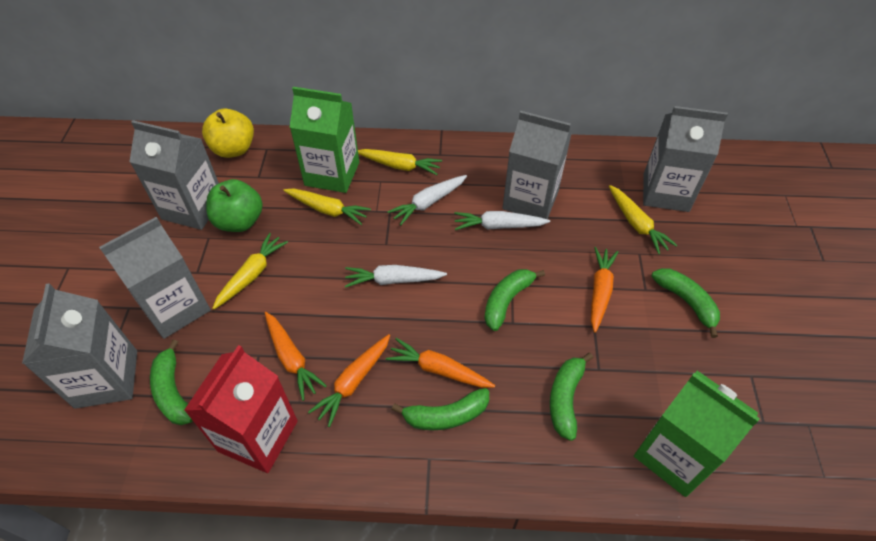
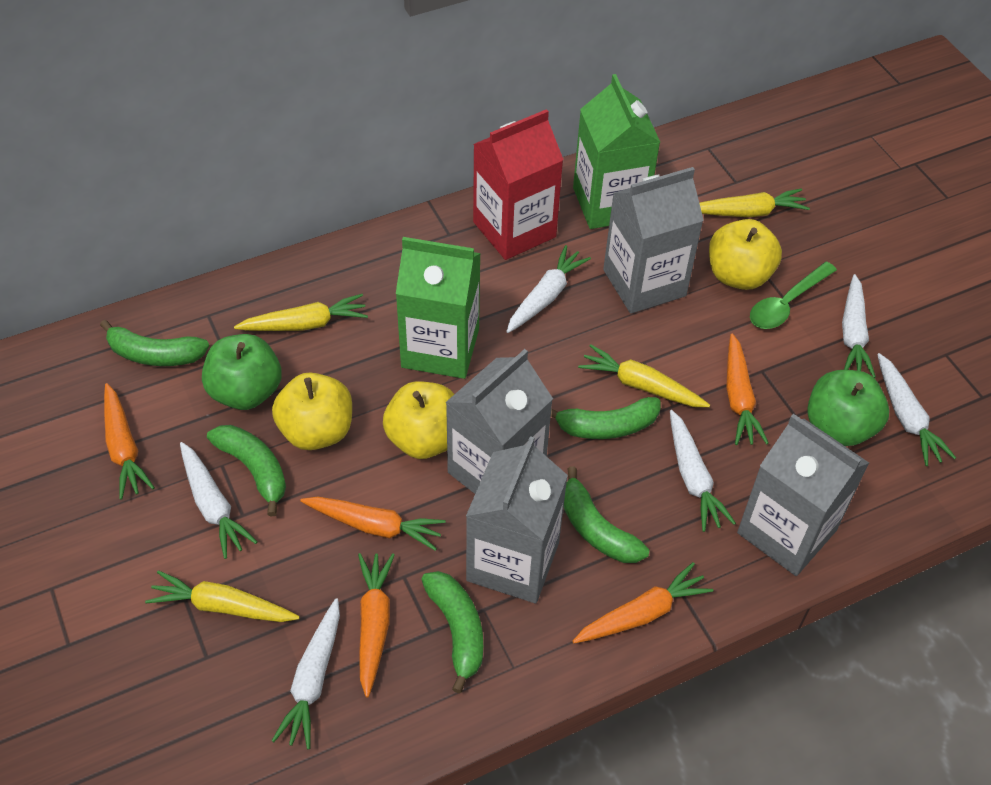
green apple: [206,179,263,232] = 1 -> [202,334,282,410] [807,370,889,446] = 2
green spoon: none = 0 -> [750,262,837,329] = 1
grey carton: [22,283,137,409] [99,217,211,339] [129,120,219,230] [502,111,572,219] [643,106,728,212] = 5 -> [446,349,553,494] [466,436,568,603] [603,167,704,314] [737,414,869,576] = 4
orange carrot: [265,312,327,401] [308,334,390,427] [386,338,495,388] [591,247,618,333] = 4 -> [104,383,155,500] [300,497,446,551] [358,553,395,698] [572,562,713,643] [726,333,769,445] = 5
white carrot: [345,265,447,288] [387,175,467,226] [454,211,550,230] = 3 -> [180,442,257,559] [272,598,340,749] [506,245,591,333] [670,410,736,532] [842,274,876,378] [877,353,956,466] = 6
yellow apple: [202,108,254,158] = 1 -> [272,372,352,450] [383,381,454,459] [709,219,782,290] = 3

